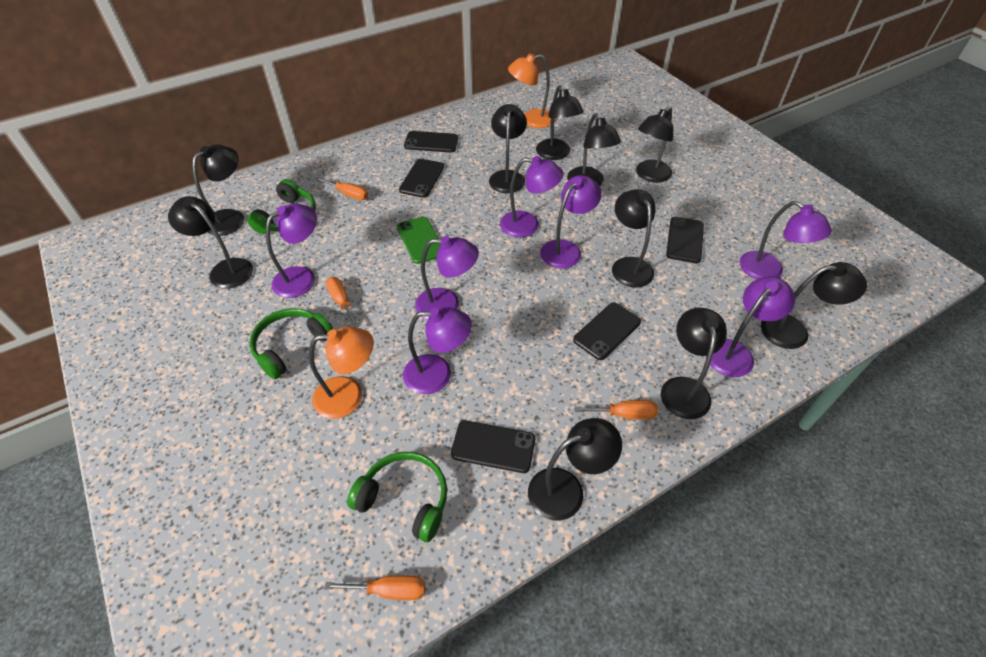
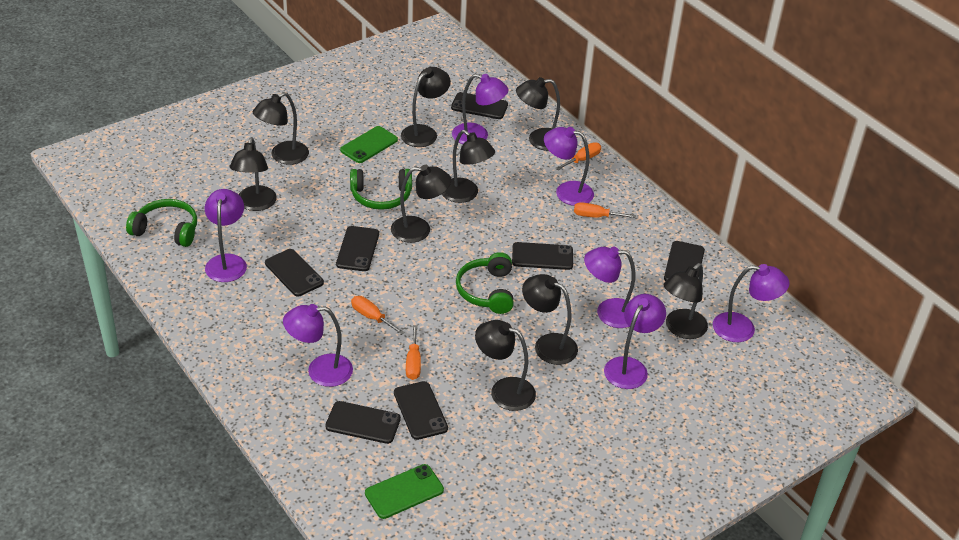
black lamp: [168,196,253,289] [192,144,244,236] [489,104,527,193] [528,418,622,521] [536,85,584,160] [567,113,621,186] [612,189,655,288] [636,106,673,183] [661,307,727,419] [761,262,867,349] = 10 -> [230,137,277,211] [253,92,309,165] [391,165,451,243] [401,67,451,147] [442,130,495,203] [475,320,536,411] [516,77,560,151] [522,274,578,365] [664,263,708,339] = 9
black phone: [399,159,444,198] [404,131,458,153] [451,420,535,473] [573,302,641,360] [666,217,704,263] = 5 -> [265,249,324,296] [325,401,401,444] [336,226,379,271] [394,381,448,440] [451,92,508,119] [512,242,573,270] [664,241,705,281] = 7
green phone: [397,217,441,264] = 1 -> [340,126,398,163] [365,464,444,519] = 2
orange lamp: [309,327,374,419] [508,53,555,128] = 2 -> none = 0

